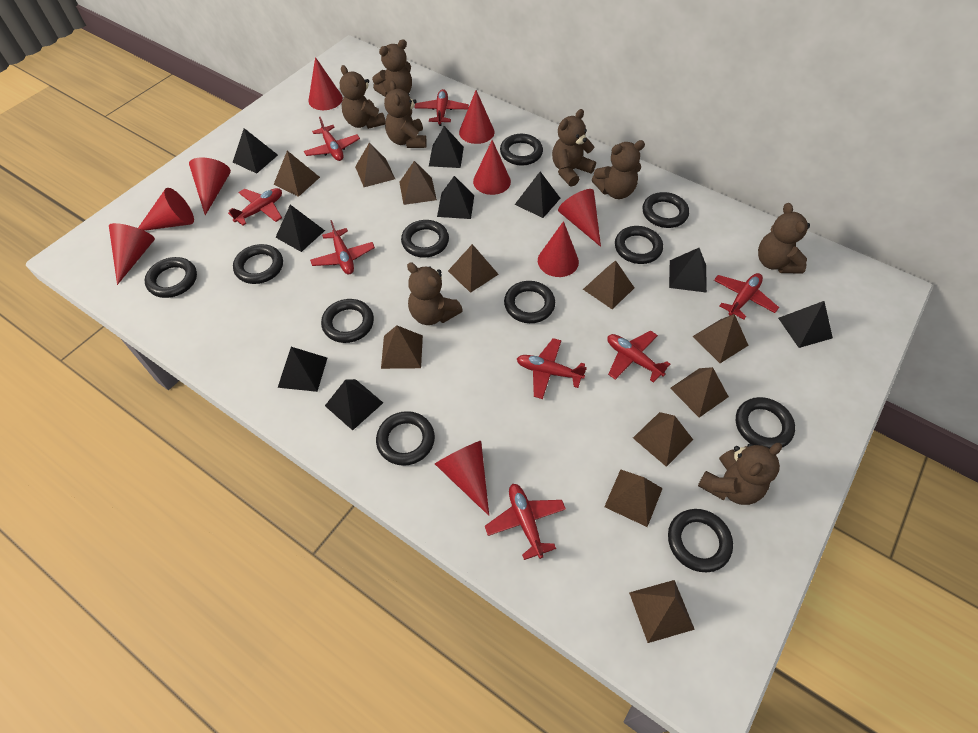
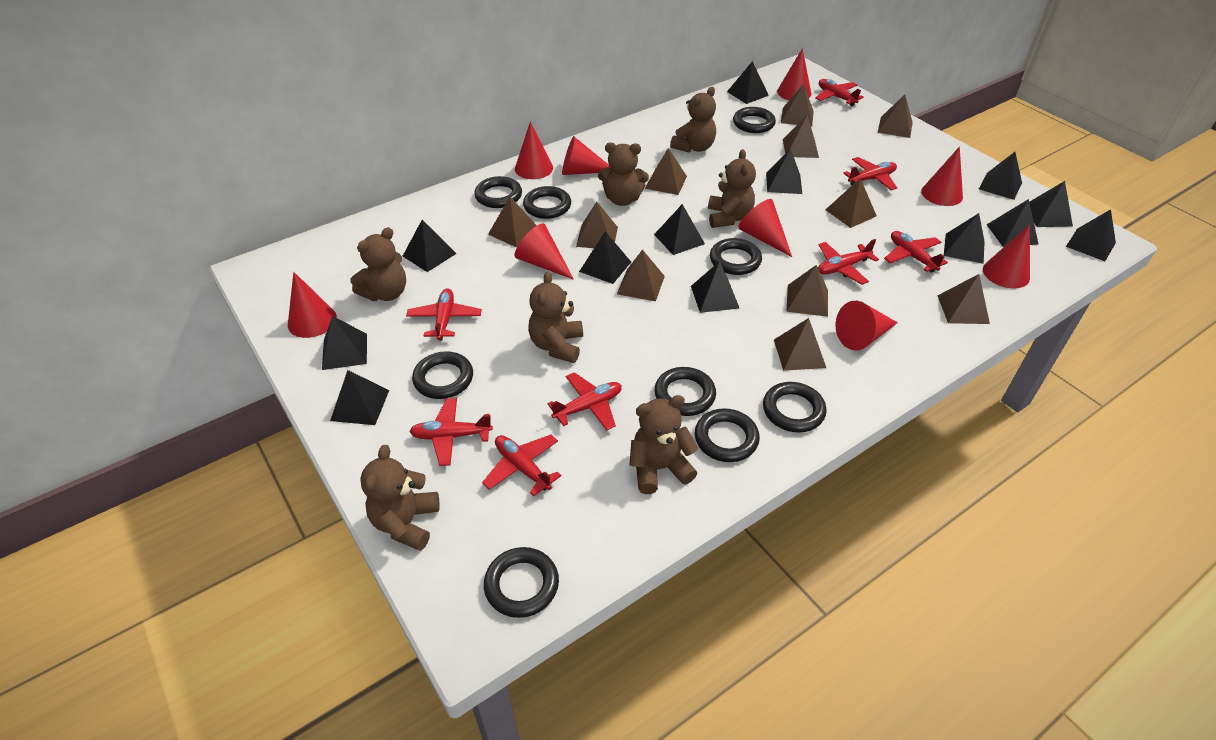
black pyramid: [233,128,278,174] [275,205,325,252] [278,347,327,392] [325,379,383,430] [429,126,464,168] [437,176,474,219] [515,172,560,218] [669,248,707,293] [778,301,833,348] = 9 -> [322,316,367,370] [330,370,389,425] [403,220,456,272] [579,231,631,284] [654,204,705,255] [691,261,740,313] [727,61,769,104] [766,149,802,194] [944,213,985,264] [979,152,1022,200] [987,199,1038,247] [1029,181,1073,227] [1066,209,1116,261] = 13
black ring: [145,257,197,298] [233,244,283,284] [321,299,374,343] [376,411,435,466] [401,220,449,258] [500,134,543,166] [504,281,555,323] [615,226,663,264] [642,192,689,228] [668,509,733,572] [736,397,795,449] = 11 -> [412,351,473,399] [474,176,522,208] [484,547,559,618] [523,186,571,219] [654,367,716,416] [695,408,760,462] [710,238,762,275] [733,107,776,133] [763,382,827,433] = 9
brown teddy bear: [340,65,385,129] [372,39,412,97] [384,81,427,148] [407,262,463,325] [552,109,596,187] [592,140,645,199] [698,443,782,505] [758,203,810,273] = 8 -> [350,227,406,301] [360,445,440,551] [528,271,583,363] [598,142,649,206] [629,395,699,494] [670,87,716,153] [708,149,756,228] = 7

